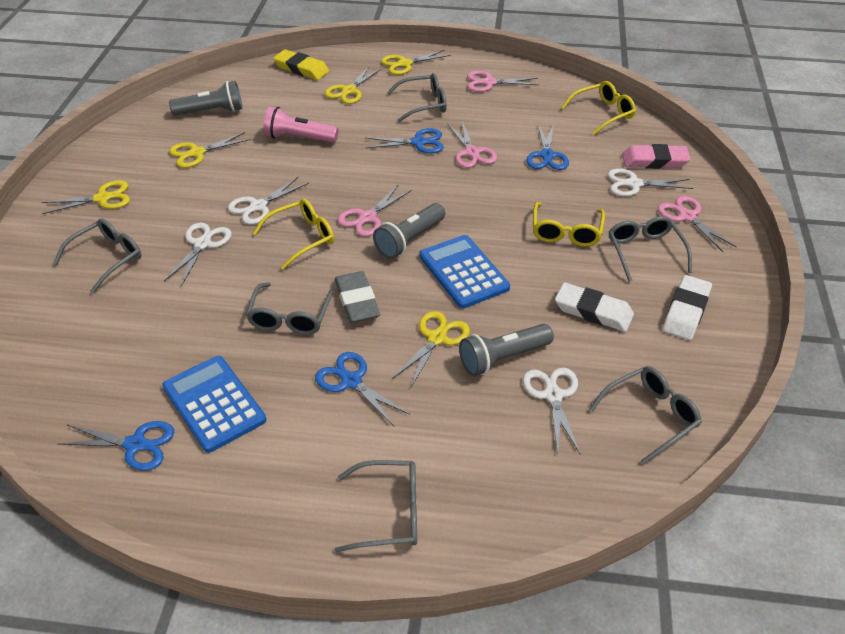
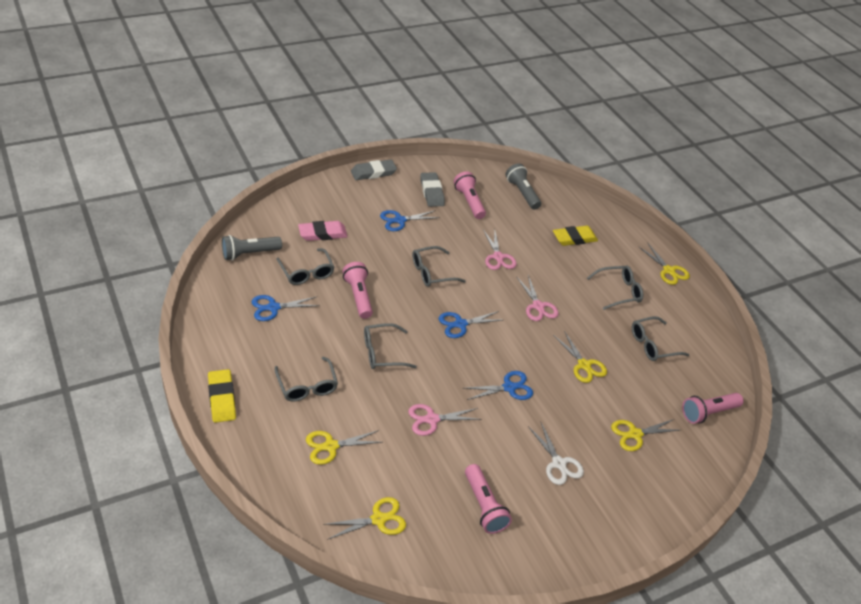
blue calculator: [162,356,267,453] [419,235,510,308] = 2 -> none = 0
grey eraser: [335,271,380,323] = 1 -> [351,159,397,180] [420,172,445,207] = 2
grey flashlight: [169,81,242,116] [373,203,445,259] [459,324,554,376] = 3 -> [222,235,282,261] [505,163,541,210] = 2
pink flashlight: [263,106,339,143] = 1 -> [343,262,373,319] [454,171,486,219] [465,464,512,534] [682,393,744,424] = 4
pink scissors: [338,185,412,237] [447,121,497,168] [467,71,539,92] [658,196,737,252] = 4 -> [408,404,482,436] [483,230,517,270] [517,275,559,321] = 3
white eraser: [555,282,634,332] [663,275,712,340] = 2 -> none = 0
white scissors: [164,222,232,286] [228,177,309,225] [523,367,580,454] [607,169,694,196] = 4 -> [528,423,584,485] = 1
yellow eraser: [273,49,329,80] = 1 -> [208,369,236,423] [553,226,598,246] = 2
yellow glasses: [253,198,334,270] [533,202,605,247] [561,81,636,135] = 3 -> none = 0

